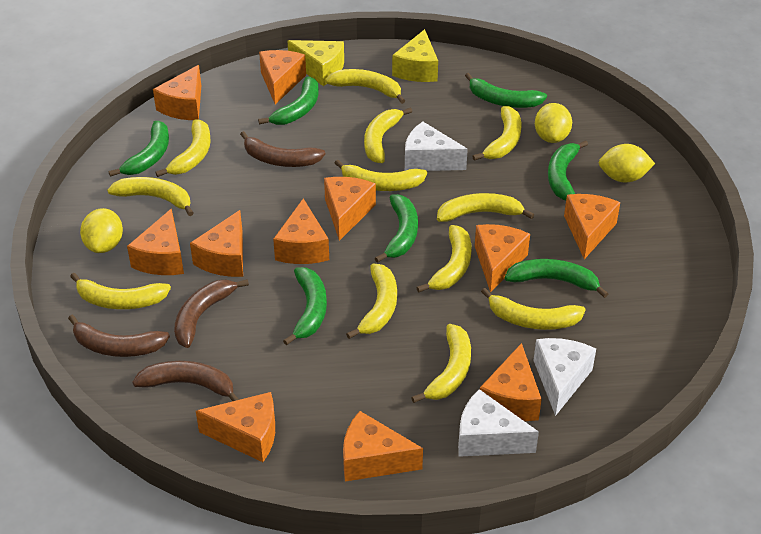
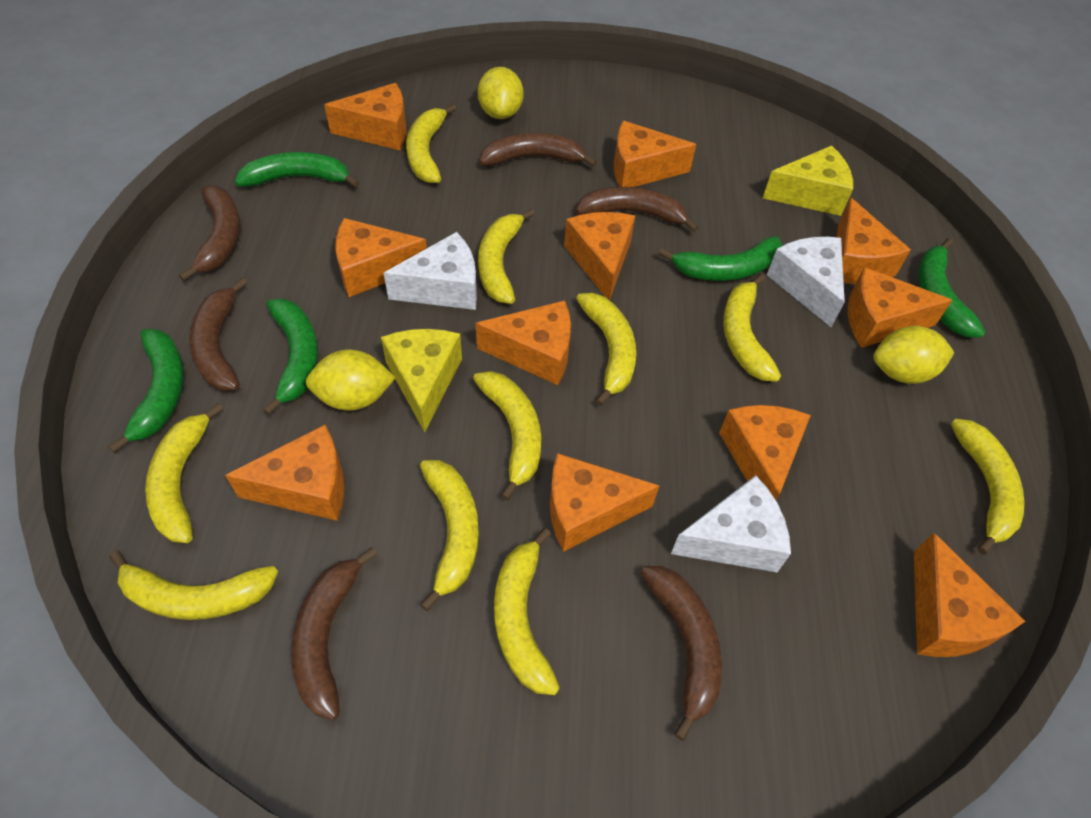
brown banana: [68,315,170,357] [133,361,239,401] [174,279,249,348] [240,131,325,167] = 4 -> [179,185,240,282] [189,278,247,391] [291,547,378,720] [479,133,597,167] [575,187,699,232] [641,566,722,741] = 6
green banana: [109,121,169,177] [258,76,319,125] [283,267,327,345] [375,194,418,263] [465,73,547,108] [505,259,608,298] [548,140,588,201] = 7 -> [108,329,184,453] [234,152,360,187] [263,298,318,415] [659,236,782,281] [918,238,985,338] = 5
yellow banana: [70,273,171,309] [107,177,193,216] [155,119,211,177] [325,69,405,104] [335,160,427,191] [346,264,397,339] [364,107,412,163] [411,324,471,403] [416,225,472,292] [437,193,534,222] [472,106,522,161] [481,288,586,330] = 12 -> [109,551,278,620] [145,403,224,543] [406,104,457,183] [420,460,479,611] [473,371,541,501] [478,208,535,304] [494,528,560,695] [576,293,636,406] [723,273,781,382] [951,419,1025,555] = 10

